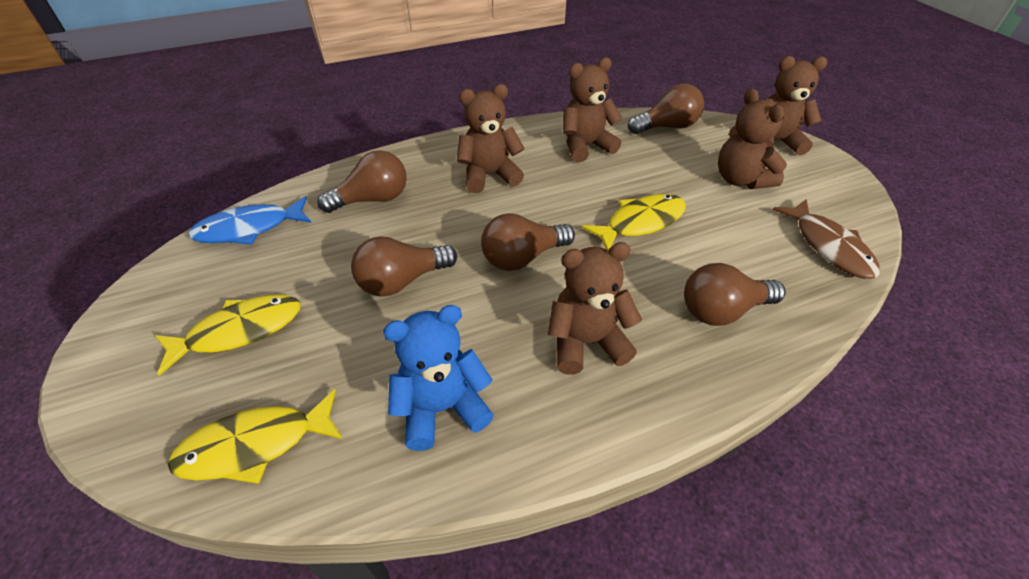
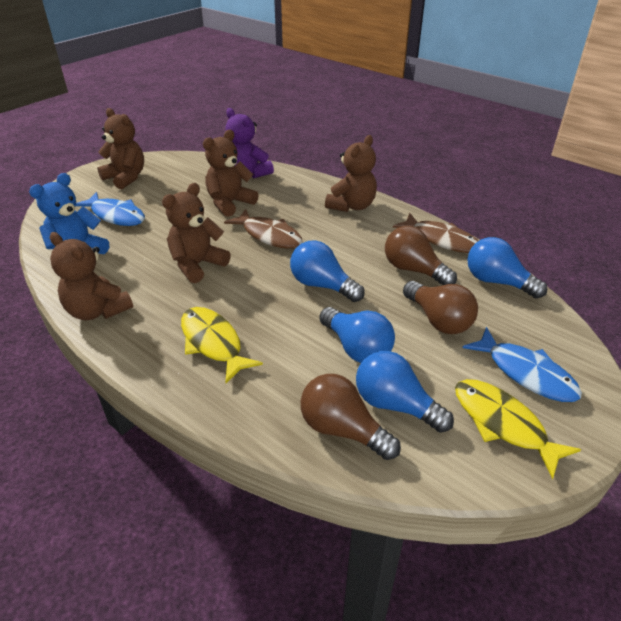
blue fish: [188,196,311,245] = 1 -> [76,192,145,226] [462,327,582,402] = 2
blue light bulb: none = 0 -> [290,241,365,302] [319,307,395,363] [356,351,454,433] [467,237,547,299] = 4
brown fish: [772,199,880,279] = 1 -> [224,209,303,249] [393,213,478,253] = 2
brown light bulb: [317,150,407,213] [351,236,457,297] [481,213,575,271] [628,83,704,134] [684,263,786,326] = 5 -> [301,374,401,460] [385,226,457,285] [403,281,478,334] = 3
purple teddy bear: none = 0 -> [225,108,274,178] = 1
yellow fish: [154,295,301,376] [168,389,343,484] [582,194,686,250] = 3 -> [181,307,263,383] [455,379,581,479] = 2

